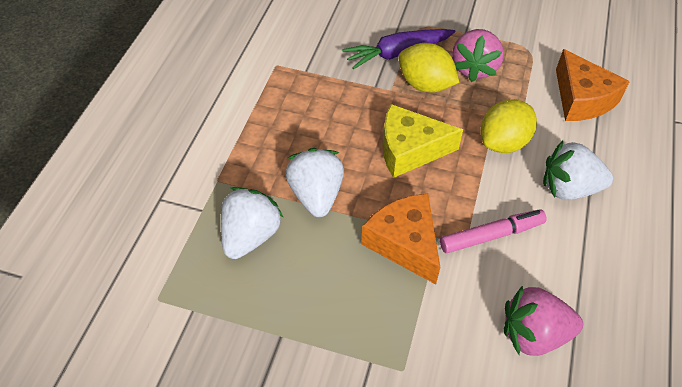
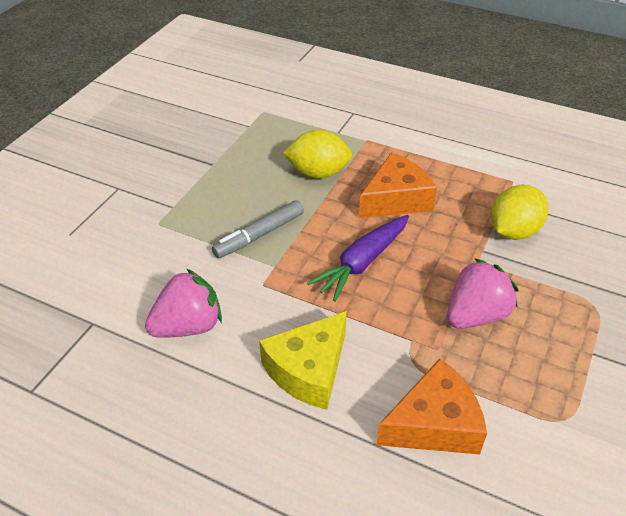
grey marker: none = 0 -> [212,200,304,258] = 1
pink marker: [440,209,547,253] = 1 -> none = 0
white strawberry: [221,187,284,259] [285,148,344,217] [543,141,613,200] = 3 -> none = 0

